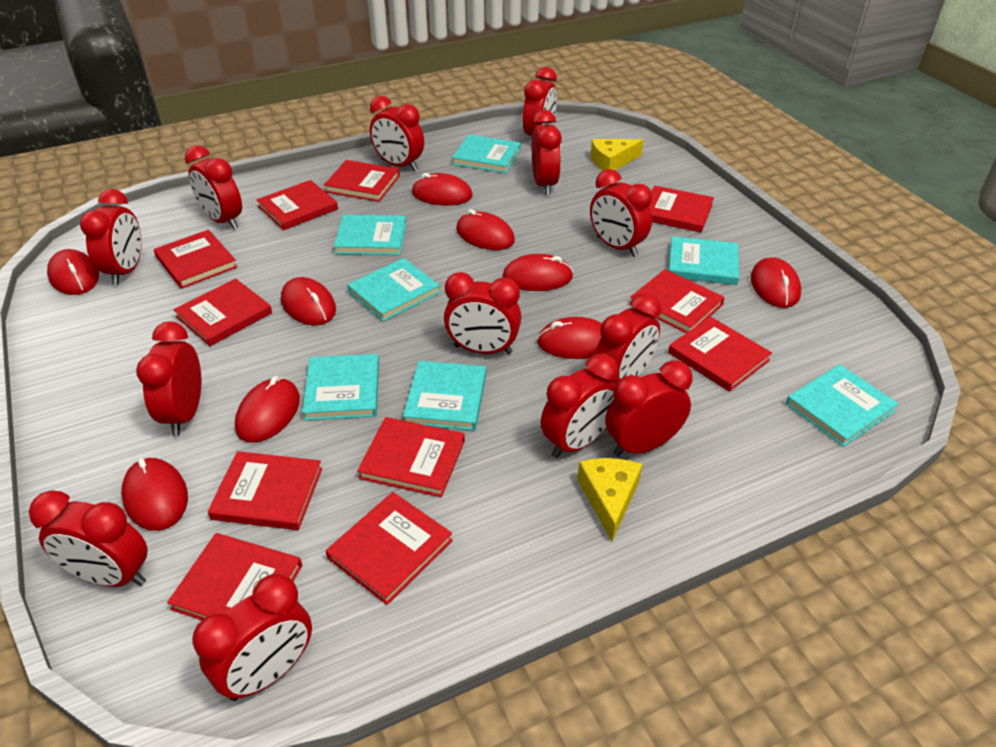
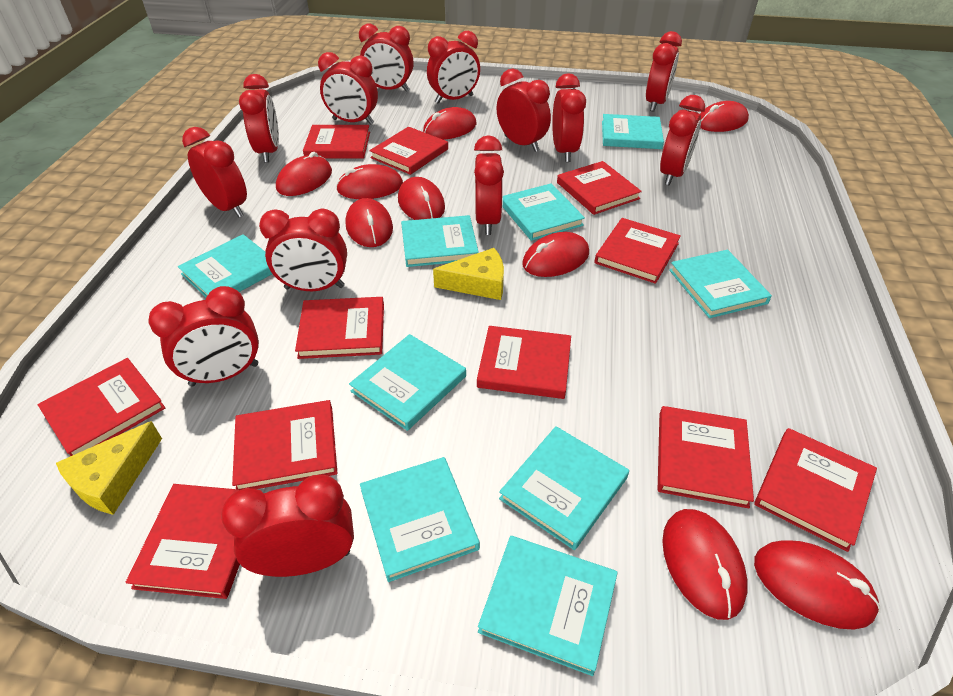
turquoise book: [302,354,379,421] [334,215,406,255] [347,258,440,322] [403,361,486,431] [452,135,521,173] [669,236,739,285] [786,364,899,447] = 7 -> [178,234,272,297] [349,334,466,431] [360,457,480,582] [401,215,479,267] [478,536,618,676] [499,426,629,550] [503,183,585,241] [602,114,664,149] [669,250,772,318] = 9

